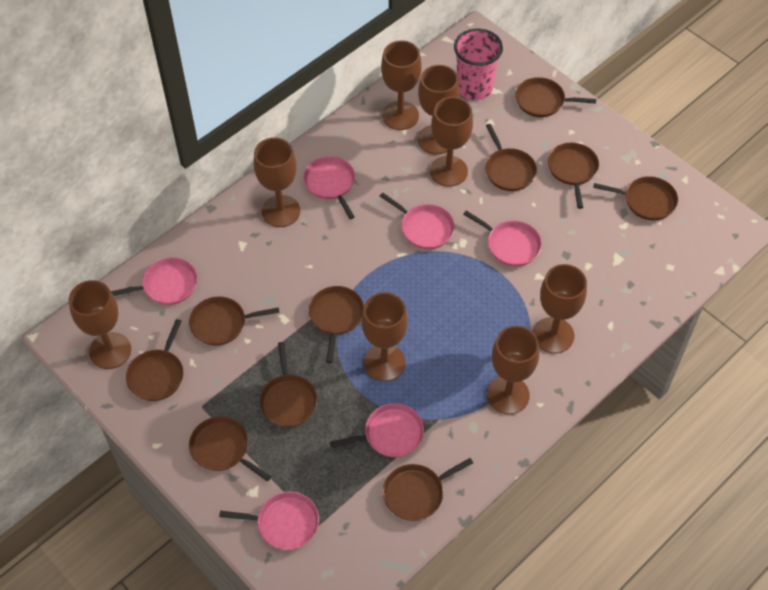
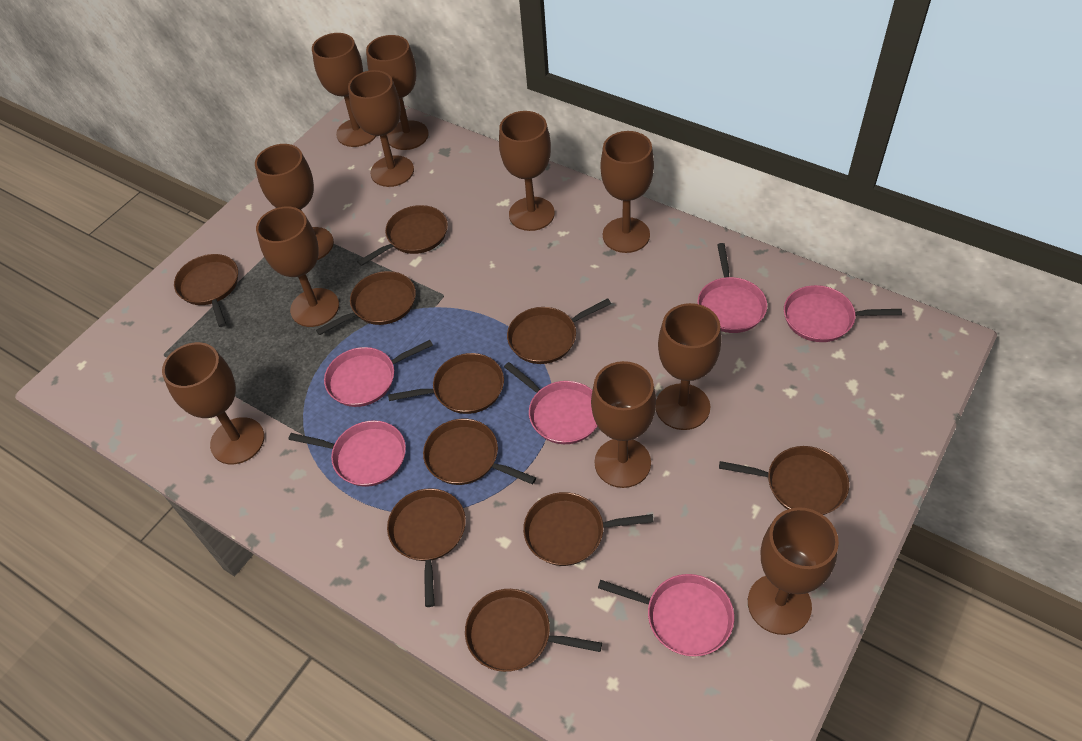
brown goblet: [69,280,131,369] [254,137,300,227] [361,292,408,381] [381,40,421,130] [418,65,459,154] [430,97,473,187] [487,326,539,414] [533,264,587,354] = 8 -> [162,342,264,464] [255,144,334,260] [256,207,339,327] [312,33,376,147] [348,70,414,187] [366,35,429,150] [499,111,555,231] [591,361,656,488] [600,131,654,253] [656,303,721,430] [748,507,839,635] = 11
pink cup: [454,29,503,100] = 1 -> none = 0

